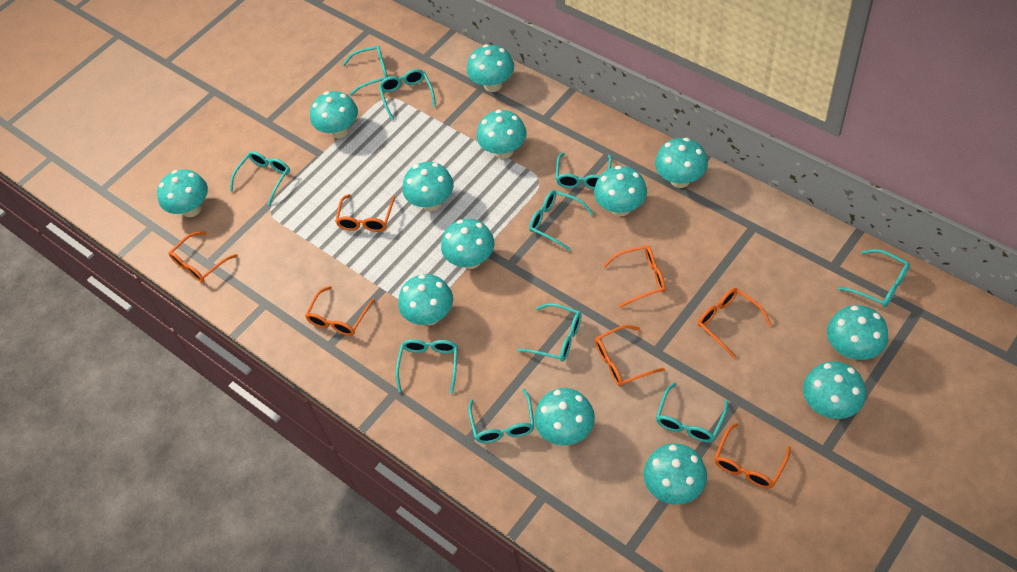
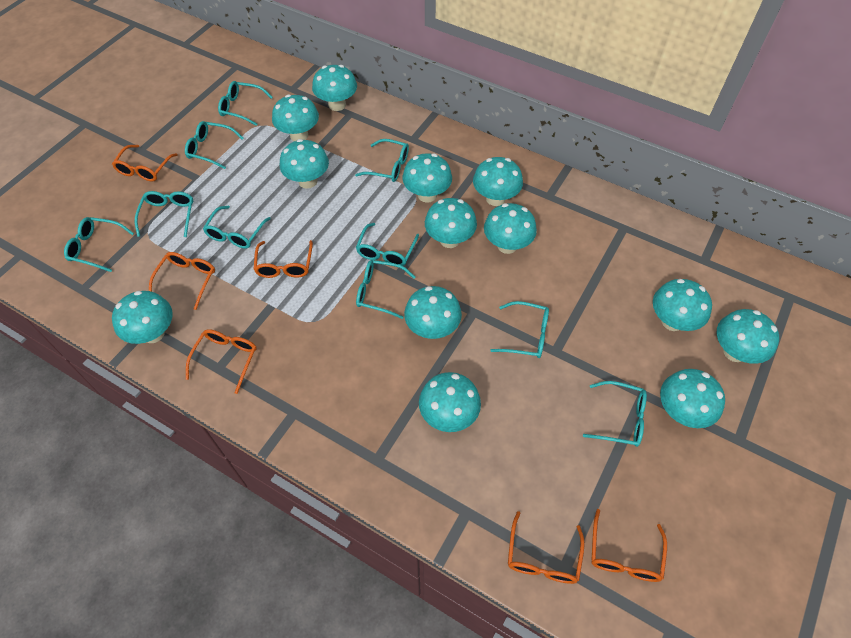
orange glasses: [169,232,238,283] [305,286,375,336] [335,194,395,232] [595,325,665,386] [604,246,666,308] [698,288,772,358] [714,423,791,489] = 7 -> [112,145,178,181] [149,252,215,310] [186,329,257,394] [253,240,313,278] [508,511,585,584] [591,509,667,582] = 6

